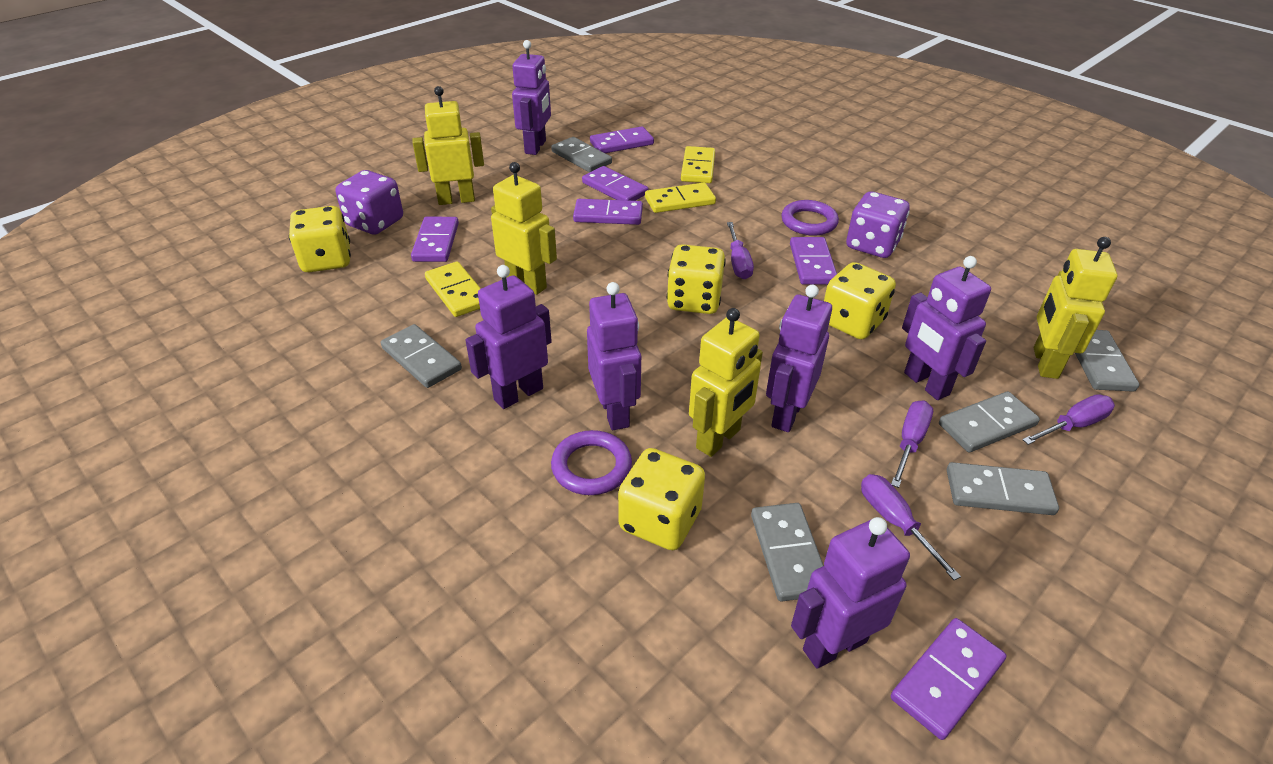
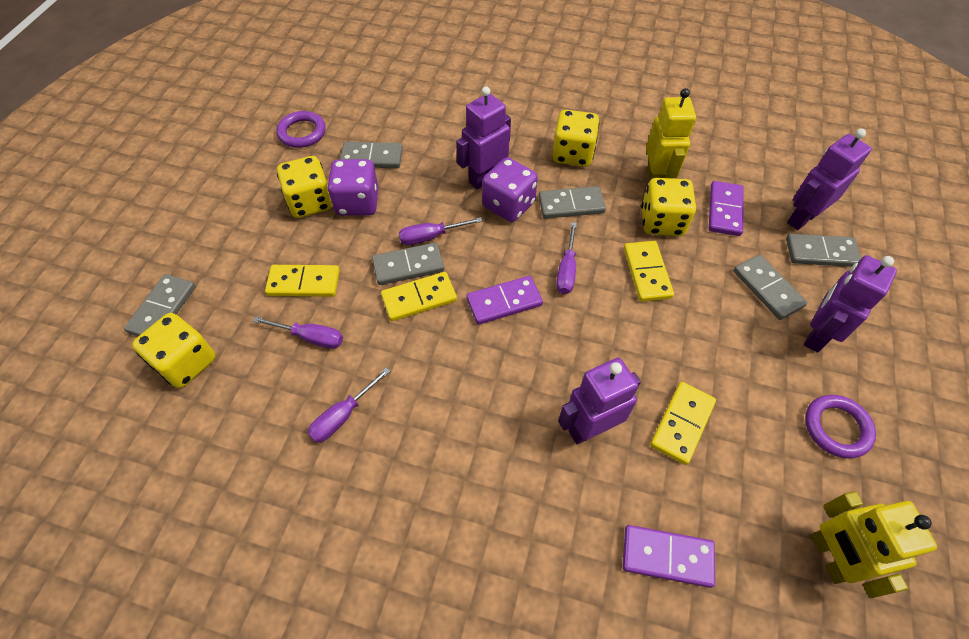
purple domino: [411,217,459,262] [573,199,643,225] [582,166,648,201] [590,126,654,153] [790,237,837,285] [891,618,1007,740] = 6 -> [466,276,543,325] [623,525,715,588] [709,181,744,236] = 3
purple robot: [465,265,552,409] [512,40,551,155] [587,282,641,430] [766,285,832,432] [791,517,910,669] [902,256,991,400] = 6 -> [456,86,511,189] [558,358,641,444] [787,129,872,230] [804,255,897,353] = 4
yellow domino: [425,261,481,317] [645,182,716,213] [681,146,715,183] = 3 -> [265,265,340,297] [381,272,457,321] [624,241,674,302] [650,382,716,465] = 4
yellow robot: [412,86,484,205] [491,162,557,295] [689,308,763,457] [1034,237,1118,379] = 4 -> [646,88,696,179] [811,491,937,598] = 2

